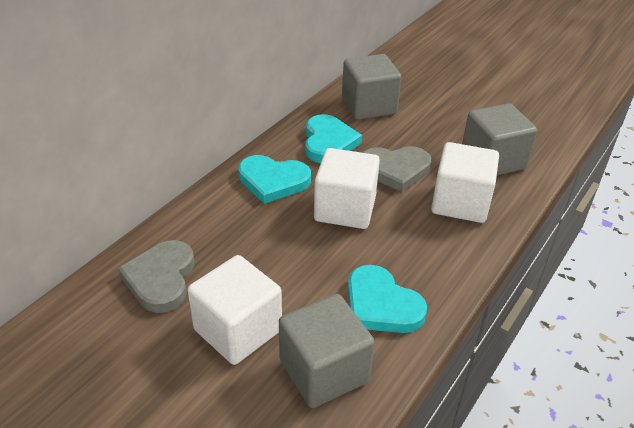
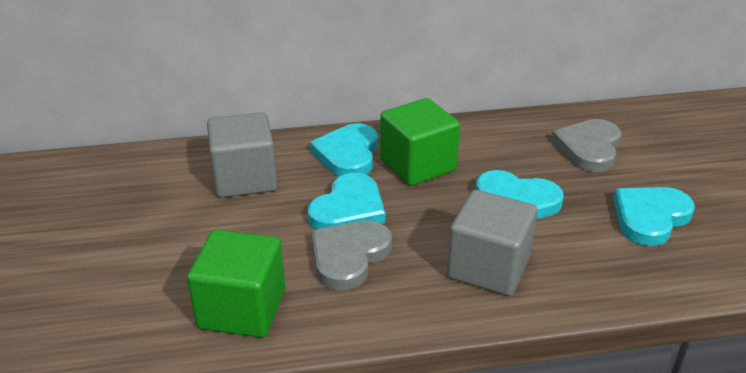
green cube: none = 0 -> [187,230,285,338] [380,98,460,186] = 2
grey cube: [279,294,375,408] [342,54,402,120] [462,103,537,175] = 3 -> [207,112,277,198] [447,190,537,296] = 2
turquoise heart: [238,155,311,204] [305,114,362,163] [348,265,427,333] = 3 -> [308,173,385,230] [310,123,378,177] [476,170,563,219] [613,187,695,246] = 4
white cube: [187,255,282,365] [314,148,380,229] [431,142,499,223] = 3 -> none = 0

